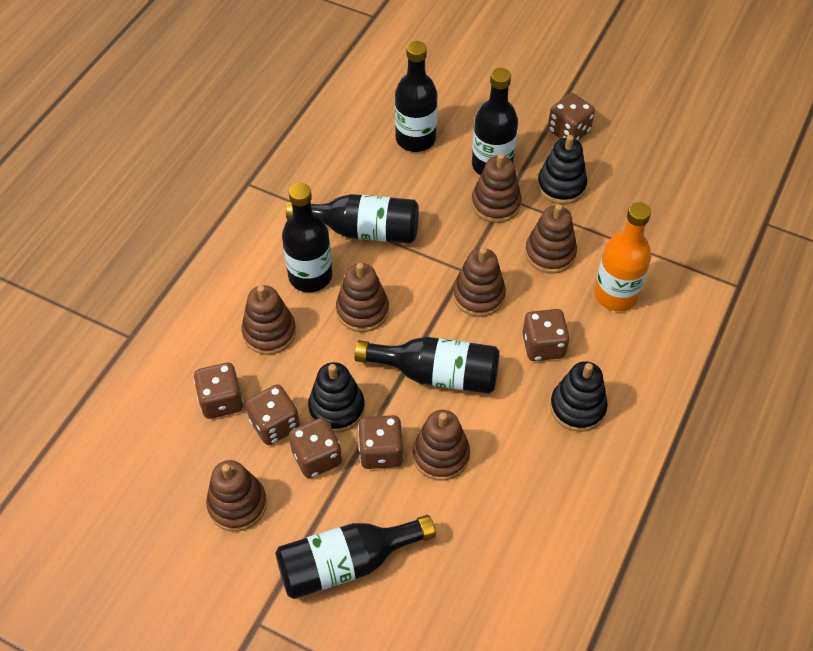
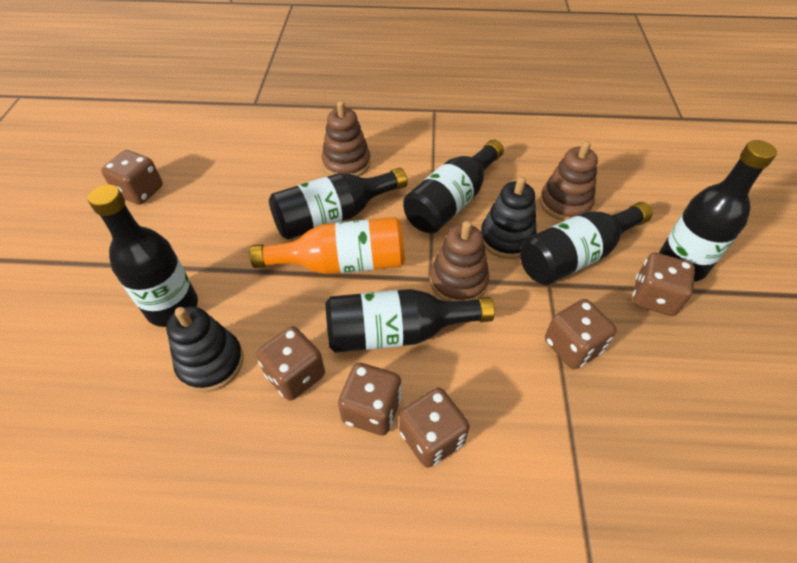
black stacking toy: [308,362,365,433] [537,135,587,204] [550,361,608,432] = 3 -> [166,306,244,392] [481,176,537,259] = 2
brown stacking toy: [206,460,267,532] [242,285,296,355] [336,263,389,332] [412,410,470,481] [453,247,506,317] [471,153,522,223] [525,204,577,273] = 7 -> [322,101,371,177] [430,221,489,301] [540,141,598,221] = 3

